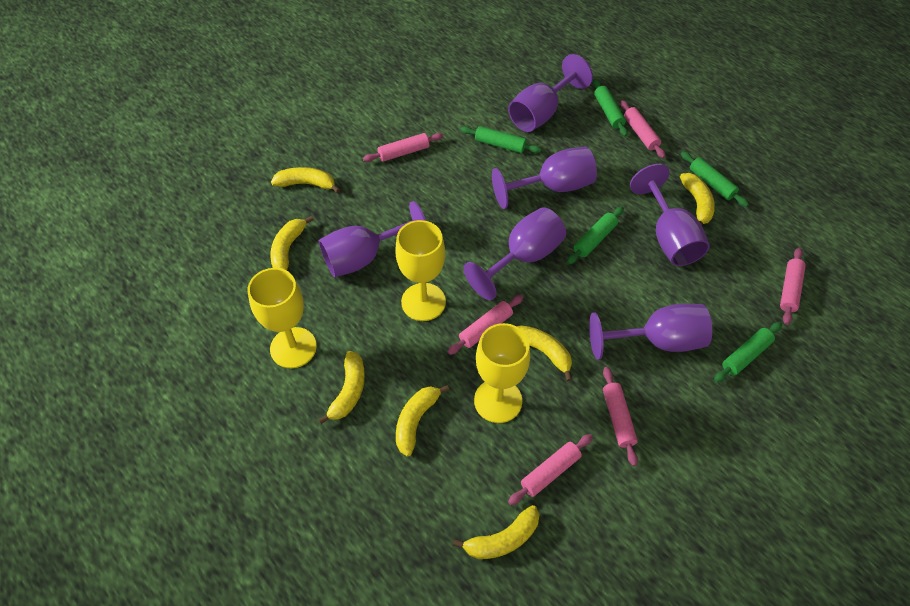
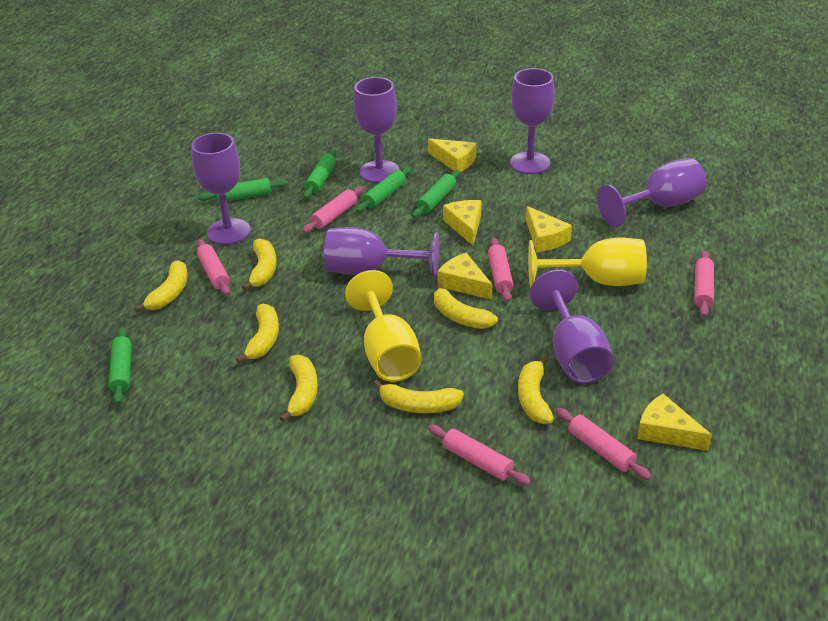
yellow cheese: none = 0 -> [428,139,476,172] [437,253,492,300] [443,200,481,245] [526,206,572,252] [637,394,712,451] = 5
yellow goblet: [248,268,317,368] [395,220,446,321] [474,323,530,423] = 3 -> [345,270,422,382] [528,238,647,287] = 2

